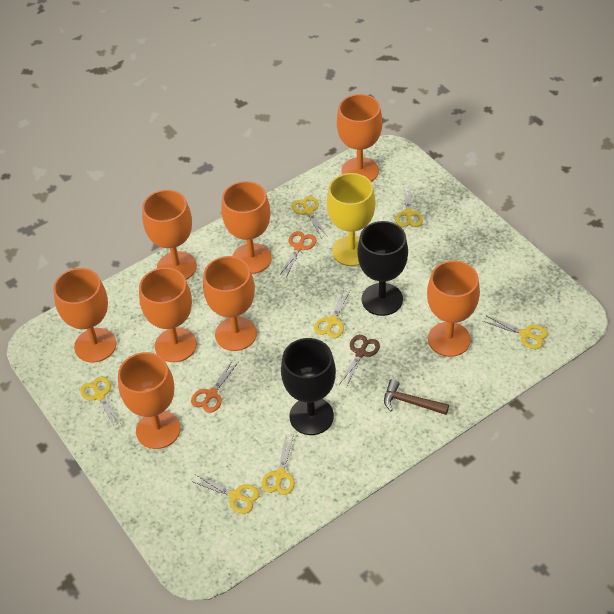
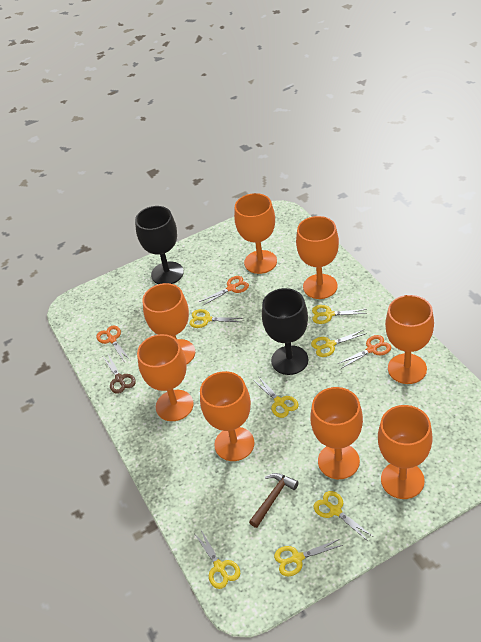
orange scissors: [191,361,238,413] [280,231,316,277] = 2 -> [97,326,131,361] [199,276,249,305] [338,335,391,369] = 3
yellow goblet: [327,173,376,266] = 1 -> none = 0

